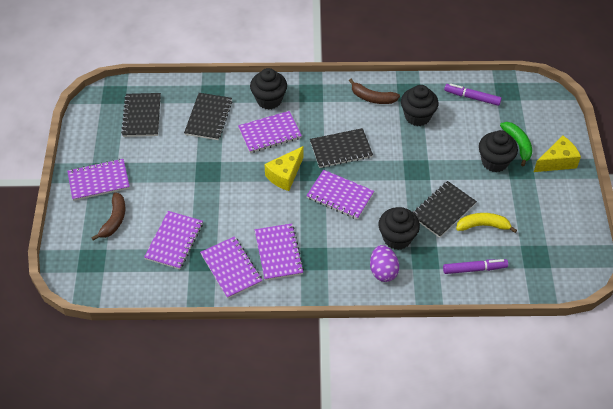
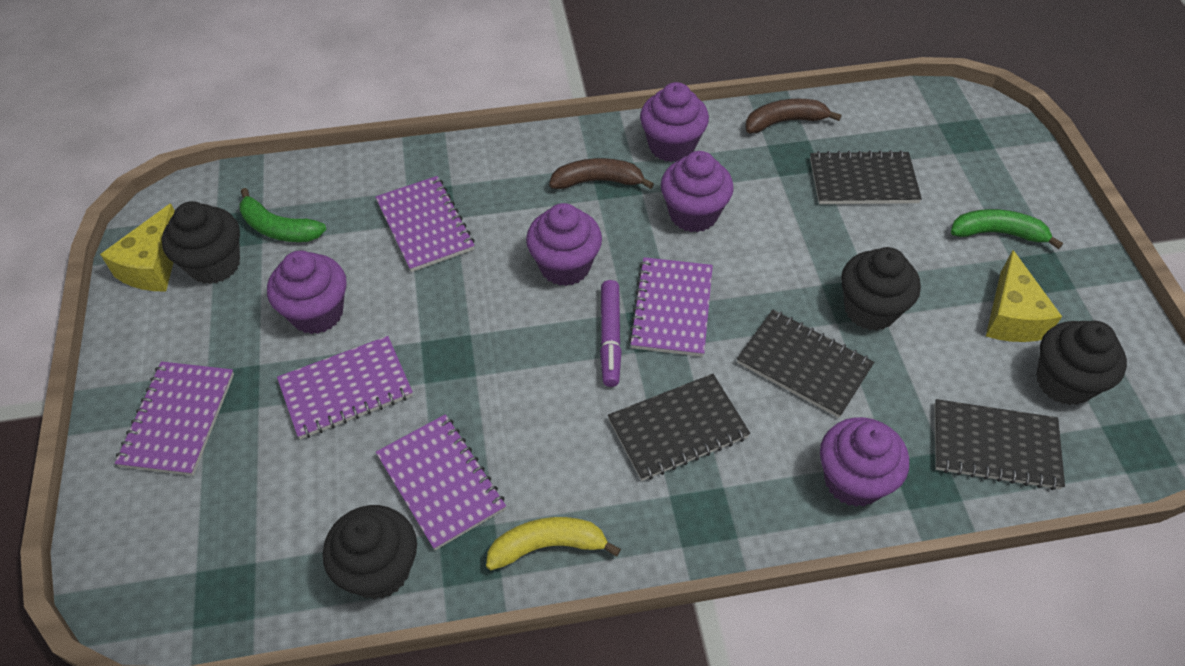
green banana: [500,122,532,167] = 1 -> [239,188,326,242] [951,209,1063,249] = 2
purple cupcake: none = 0 -> [267,250,347,334] [526,203,602,286] [640,82,709,162] [661,151,734,233] [820,417,909,507] = 5
purple egg: [370,245,399,282] = 1 -> none = 0
purple marker: [443,259,508,274] [444,83,502,106] = 2 -> [600,280,622,387] = 1
purple notebook: [67,159,130,201] [144,211,203,269] [200,236,262,299] [238,111,302,153] [255,223,304,281] [306,170,374,219] = 6 -> [115,361,234,476] [277,336,413,439] [375,176,475,272] [376,414,506,550] [628,257,713,357] = 5

